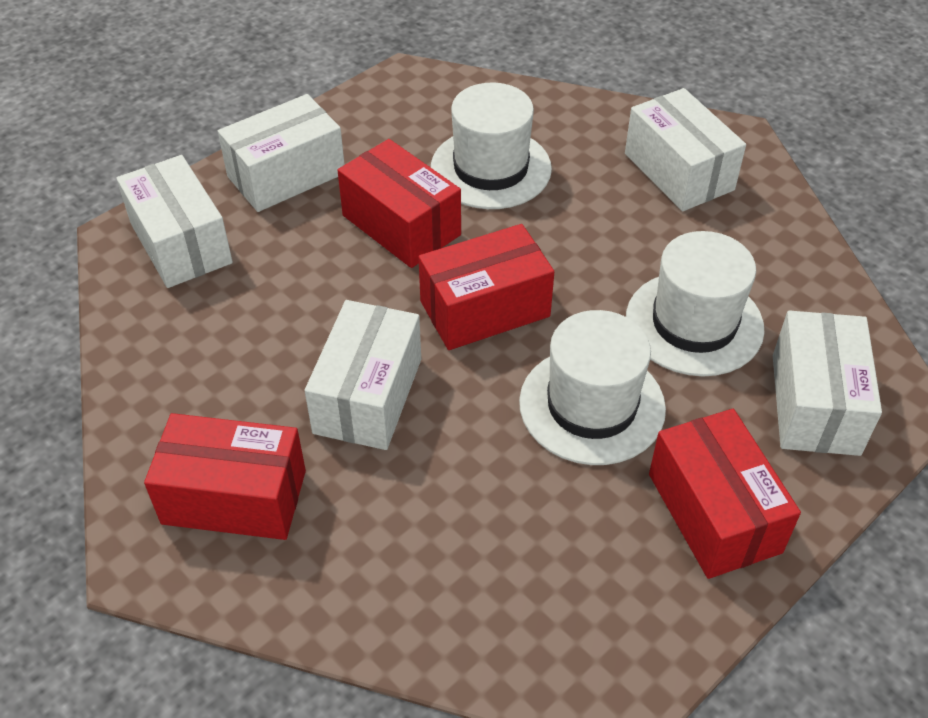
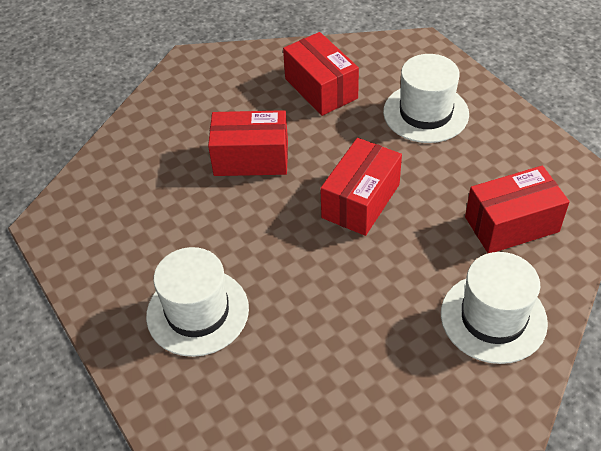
white box: [116,155,233,288] [218,94,345,212] [305,300,421,450] [625,88,746,211] [773,310,882,456] = 5 -> none = 0

